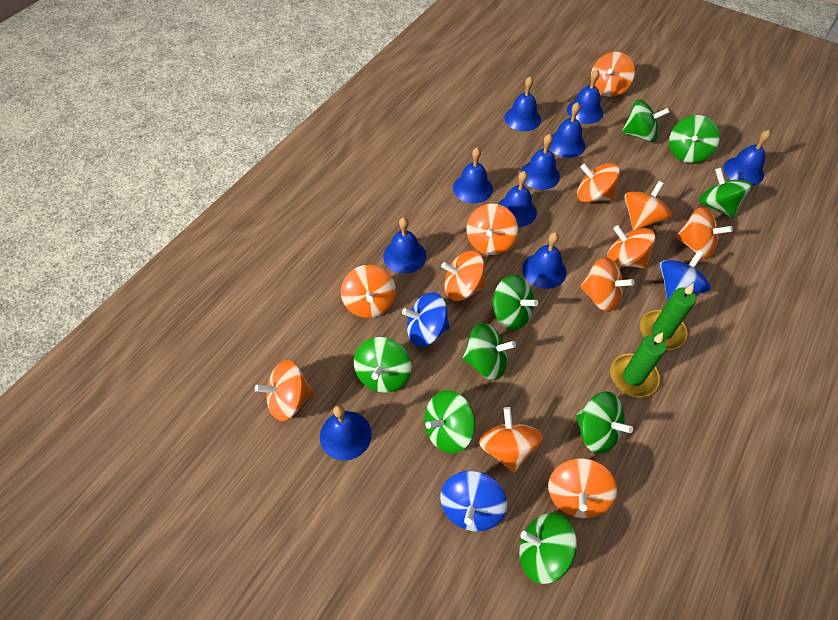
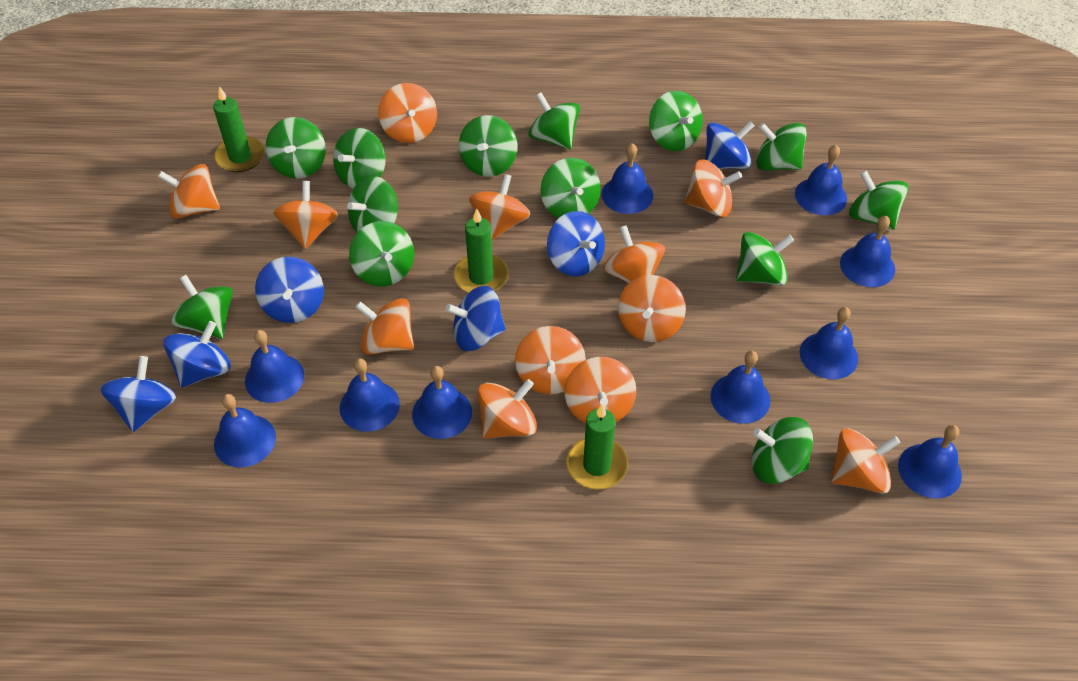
blue spinning top: [402,292,450,347] [440,471,507,531] [660,250,711,301] = 3 -> [100,356,176,432] [163,321,231,387] [255,257,324,323] [446,286,506,351] [547,211,605,276] [705,121,755,169] = 6
green candle: [610,332,667,397] [640,283,696,350] = 2 -> [213,86,265,172] [454,209,508,293] [566,404,628,489] = 3
green spinning top: [354,337,411,393] [424,390,475,454] [463,323,516,380] [492,275,538,330] [519,513,577,584] [575,392,633,454] [622,100,670,142] [669,115,720,163] [699,168,752,218] = 9 -> [171,275,233,339] [266,117,326,179] [333,128,386,189] [347,176,398,232] [349,221,414,286] [459,115,518,177] [528,92,580,149] [541,158,601,218] [649,91,703,151] [736,232,794,286] [752,417,813,484] [756,123,807,171] [849,170,908,230] = 13

